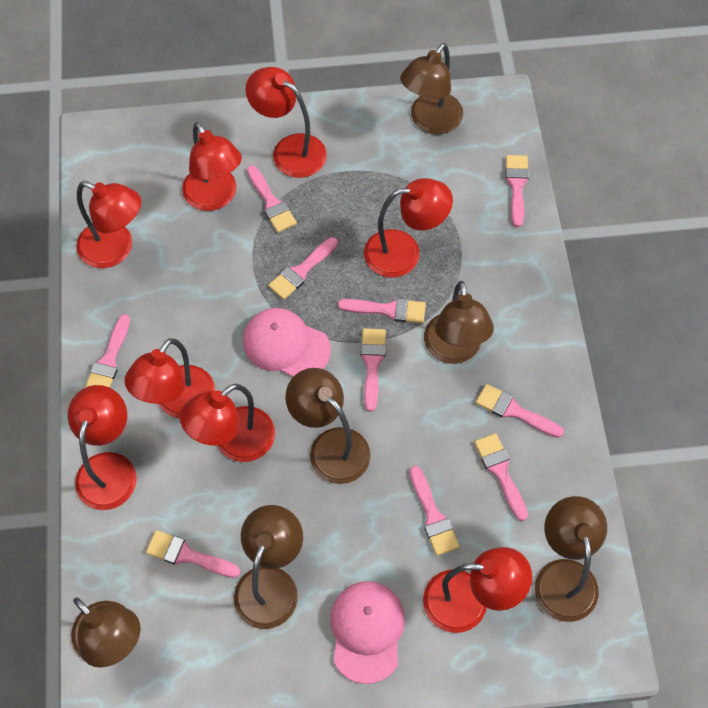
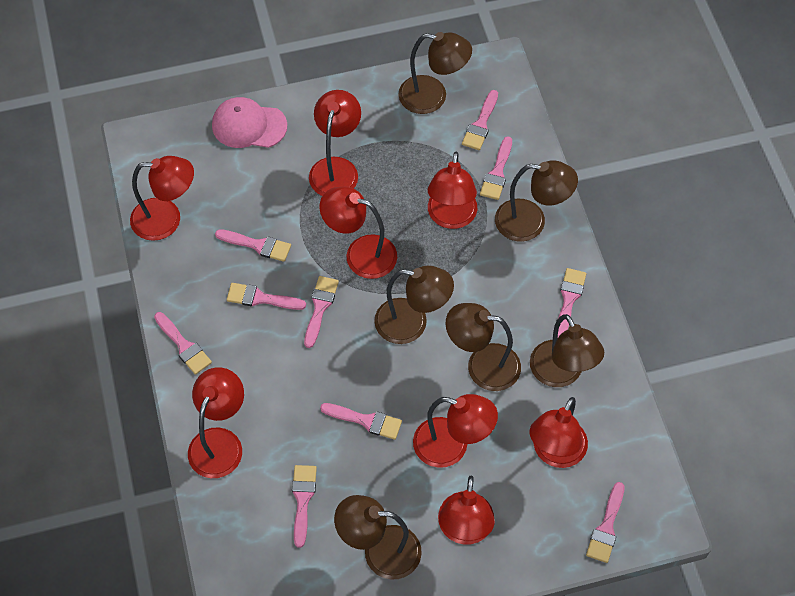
pink cap: [243,308,331,377] [330,581,405,684] = 2 -> [212,97,287,148] = 1

